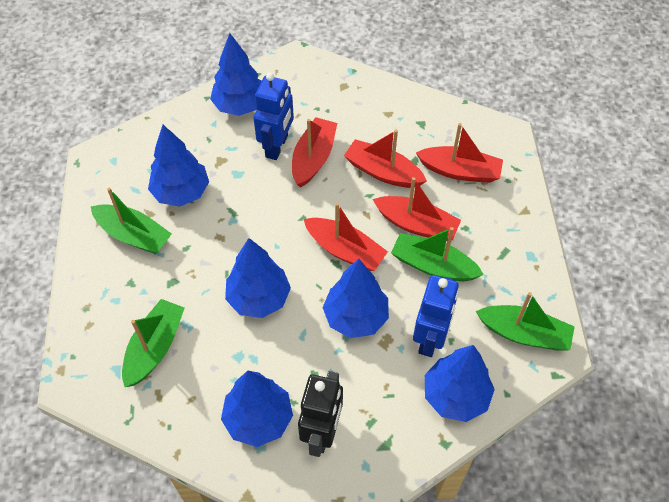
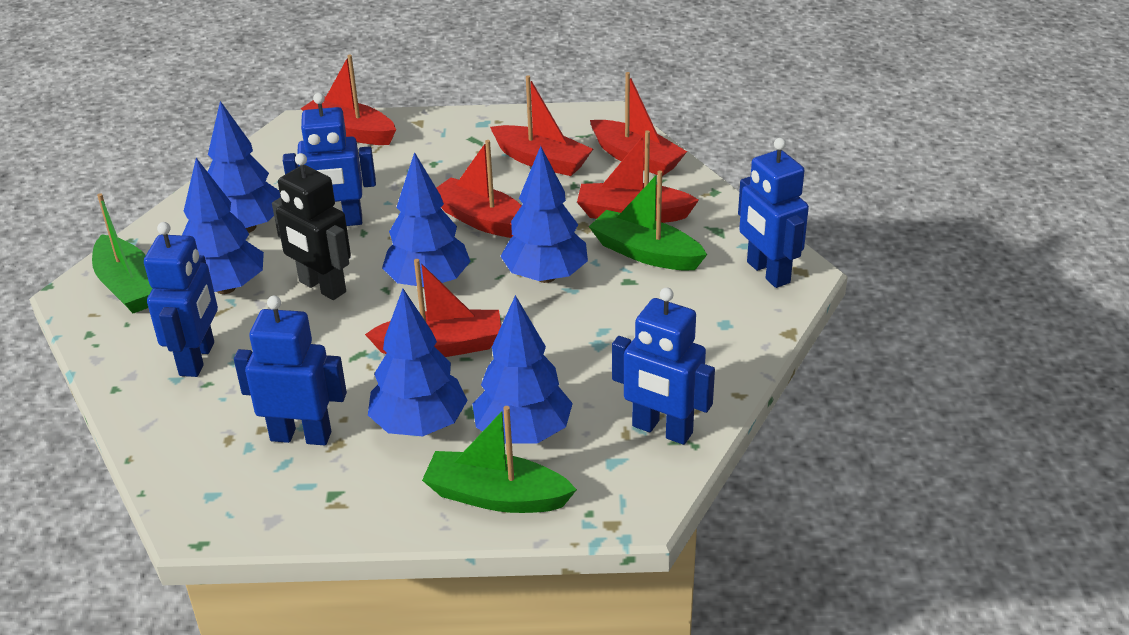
blue robot: [253,73,294,160] [413,275,459,357] = 2 -> [144,222,218,377] [234,296,347,446] [283,93,376,226] [612,287,715,445] [738,138,809,288] = 5
green boat: [91,188,172,254] [122,299,185,387] [391,227,484,281] [476,292,575,351] = 4 -> [92,193,153,313] [422,406,577,513] [589,170,707,271] = 3
red boat: [292,117,337,188] [304,203,388,271] [344,130,427,188] [373,177,461,241] [416,123,503,183] = 5 -> [301,54,396,145] [365,259,501,357] [436,140,522,238] [490,75,593,176] [577,130,699,223] [590,72,687,176] = 6

